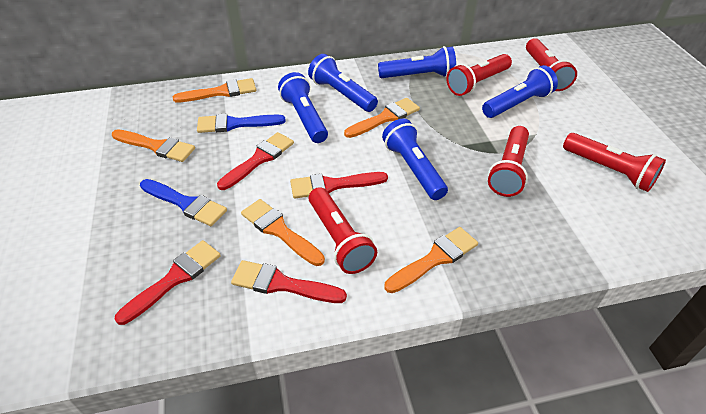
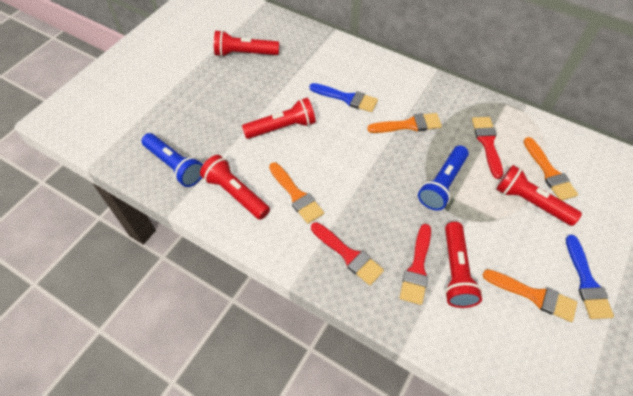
blue flashlight: [278,72,328,143] [308,54,378,112] [378,46,456,78] [382,119,448,200] [482,65,558,118] = 5 -> [142,133,203,187] [418,146,469,211] = 2
orange brush: [112,129,195,162] [173,78,256,102] [241,199,325,266] [344,98,420,138] [385,227,478,293] = 5 -> [269,162,324,224] [367,113,442,133] [483,269,577,322] [524,137,578,201] = 4
red brush: [115,240,221,325] [217,132,294,190] [231,260,347,303] [290,172,388,199] = 4 -> [311,222,384,285] [400,224,431,305] [472,117,503,179] = 3

